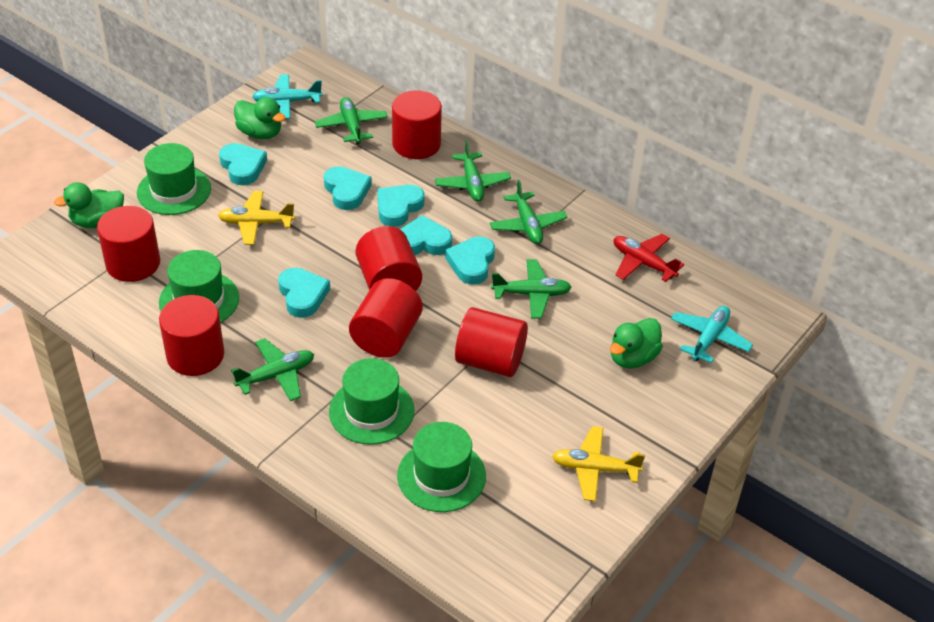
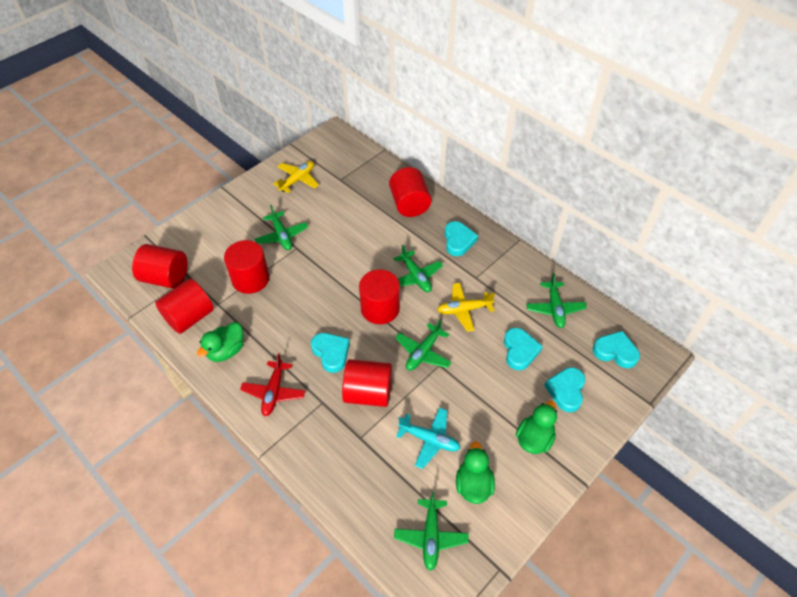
green hat: [137,143,211,215] [159,250,239,323] [329,358,415,445] [397,422,486,512] = 4 -> none = 0
turquoise heart: [219,143,267,185] [278,268,330,318] [324,166,372,210] [378,185,424,227] [400,215,452,255] [445,236,495,285] = 6 -> [311,333,350,373] [445,221,478,256] [504,328,543,371] [544,367,585,412] [593,331,640,368] = 5
turquoise plane: [252,74,323,119] [671,306,753,363] = 2 -> [396,407,460,469] = 1

